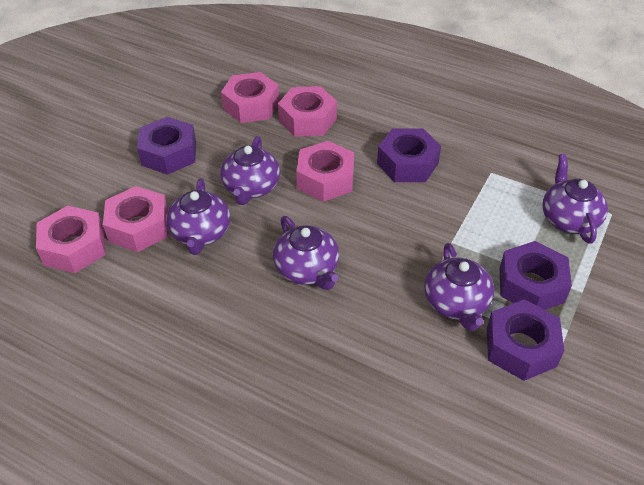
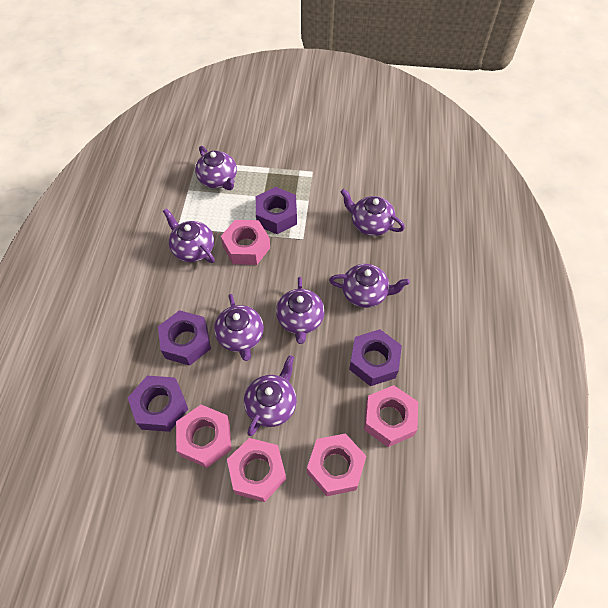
purple teapot: [166,178,230,255] [220,136,280,205] [273,216,339,290] [424,243,494,331] [543,154,608,244] = 5 -> [163,208,215,263] [195,146,237,190] [214,294,264,361] [244,355,297,436] [276,277,325,344] [329,264,410,308] [341,189,405,236] = 7

